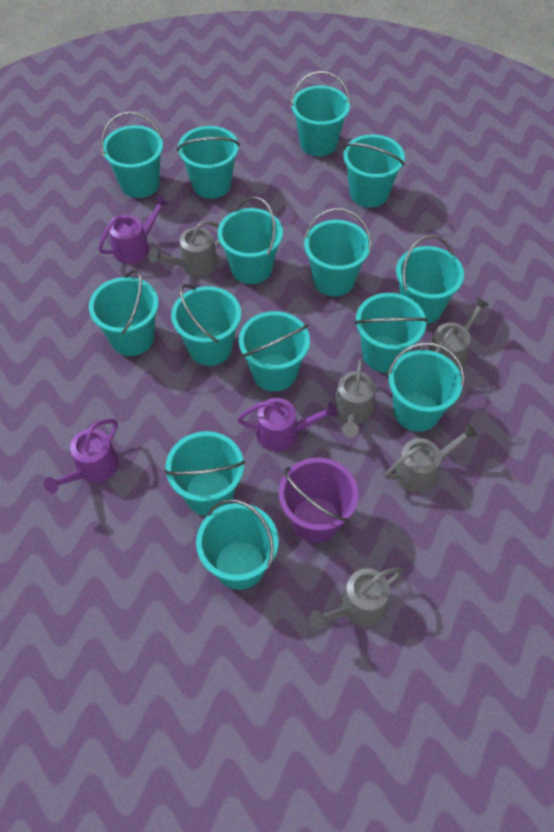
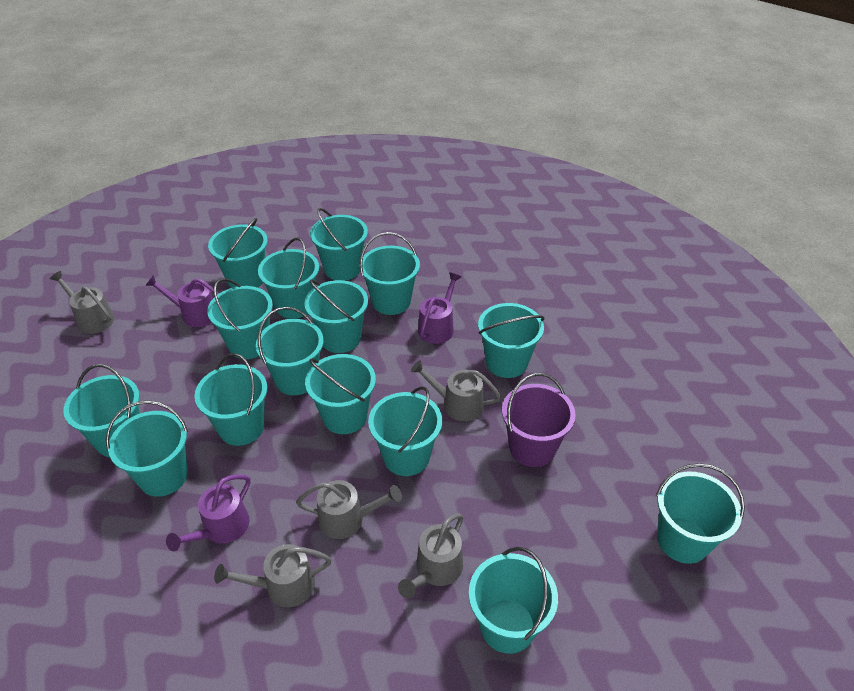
turquoise bucket: [89,270,159,356] [101,111,163,198] [164,431,245,516] [171,284,241,366] [177,126,240,199] [196,499,278,590] [218,197,283,284] [239,311,310,392] [290,71,351,156] [304,208,372,296] [343,134,405,208] [354,293,428,372] [388,342,465,432] [396,235,464,324] = 14 -> [63,364,140,457] [106,400,188,497] [195,353,267,446] [207,278,273,359] [208,218,268,288] [256,307,324,395] [258,238,319,319] [304,280,368,353] [305,354,376,434] [310,208,368,281] [359,232,420,315] [368,386,442,476] [469,547,558,654] [478,303,544,378] [656,463,745,564] = 15

